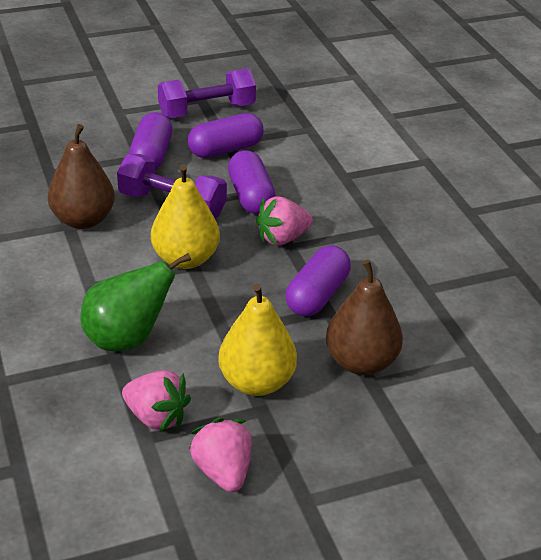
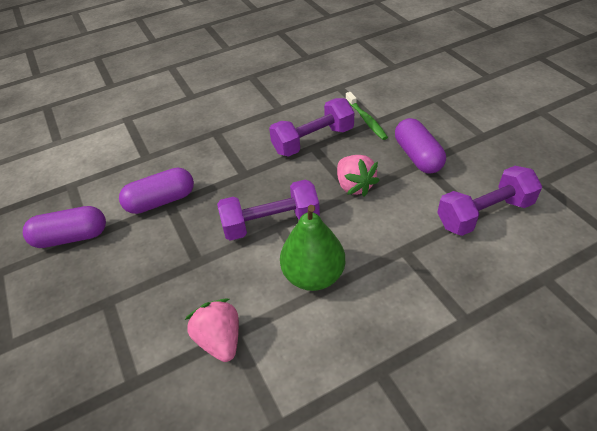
brown pear: [48,124,115,229] [326,260,403,375] = 2 -> none = 0
green toothbrush: none = 0 -> [346,92,388,140] = 1
pink strawberry: [122,370,191,432] [189,418,252,492] [256,196,313,246] = 3 -> [185,298,239,362] [337,155,380,197] = 2
purple capsule: [129,112,172,170] [188,113,264,158] [228,150,276,214] [285,245,351,316] = 4 -> [23,206,106,248] [119,168,194,214] [395,118,446,174] = 3
purple dumbbell: [117,154,227,218] [158,68,256,118] = 2 -> [217,179,320,241] [269,98,354,157] [437,166,542,236] = 3
yellow pear: [151,164,220,269] [218,284,297,396] = 2 -> none = 0

